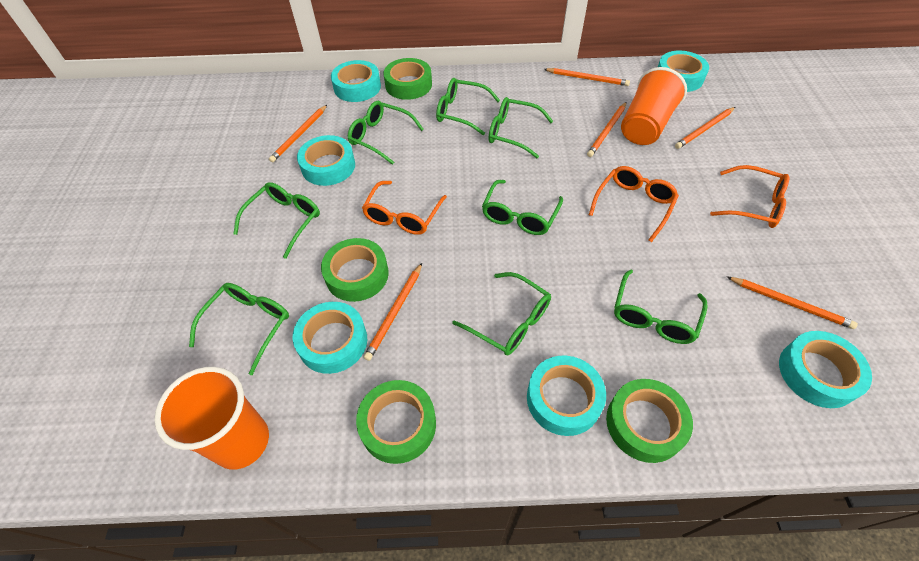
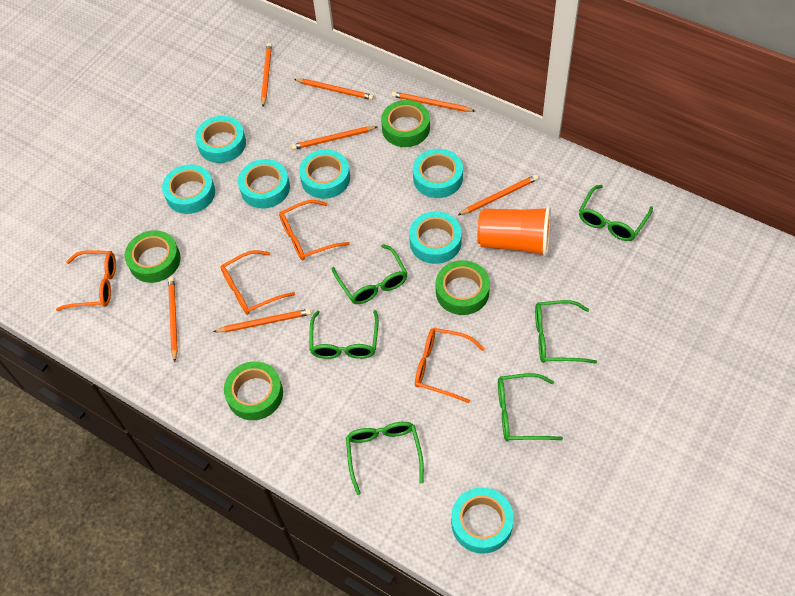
green glasses: [189,283,289,375] [233,182,320,259] [348,101,424,165] [436,78,500,135] [452,272,551,355] [482,180,563,235] [488,97,553,158] [614,269,708,344] = 8 -> [309,310,379,359] [332,244,408,304] [346,422,424,495] [498,373,563,441] [535,300,597,364] [579,185,653,241] = 6
orange cup: [154,367,269,470] [621,67,687,145] = 2 -> [477,206,551,257] = 1
orange glasses: [362,181,447,235] [589,166,679,242] [710,165,789,228] = 3 -> [56,250,116,311] [220,250,295,315] [279,200,350,261] [415,328,485,403] = 4
orange pencil: [269,105,327,162] [364,263,422,361] [544,68,630,86] [587,102,626,157] [675,107,735,149] [727,277,858,329] = 6 -> [168,277,178,362] [213,309,311,332] [261,43,272,106] [291,126,377,150] [294,79,374,100] [392,92,475,112] [458,175,538,215] = 7
turquoise tape: [293,302,367,374] [297,135,355,186] [331,60,381,102] [527,356,606,436] [658,51,709,92] [779,331,872,408] = 6 -> [162,165,215,214] [195,116,246,163] [238,159,290,209] [299,150,350,199] [409,211,462,264] [413,149,463,198] [451,487,514,554] = 7

